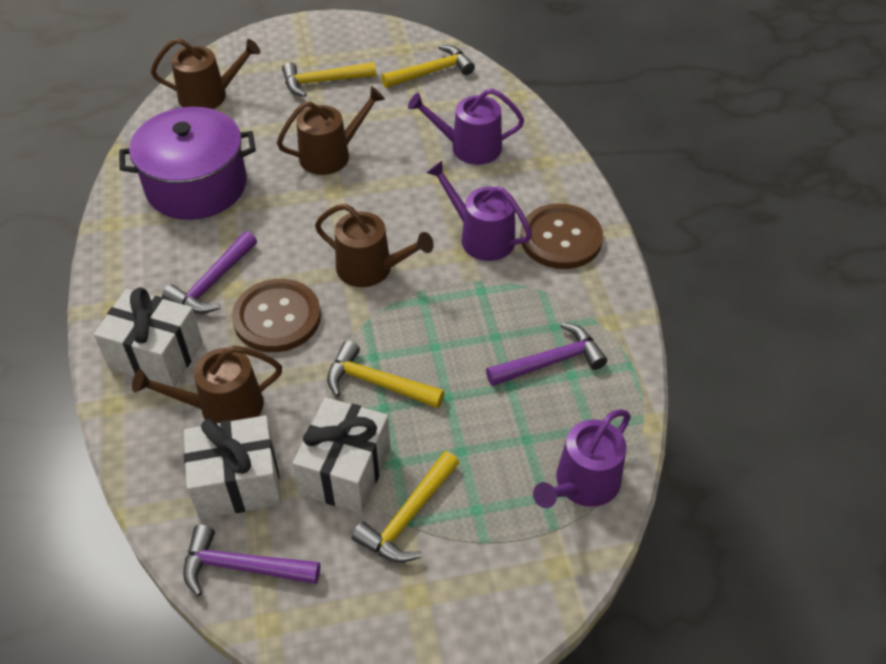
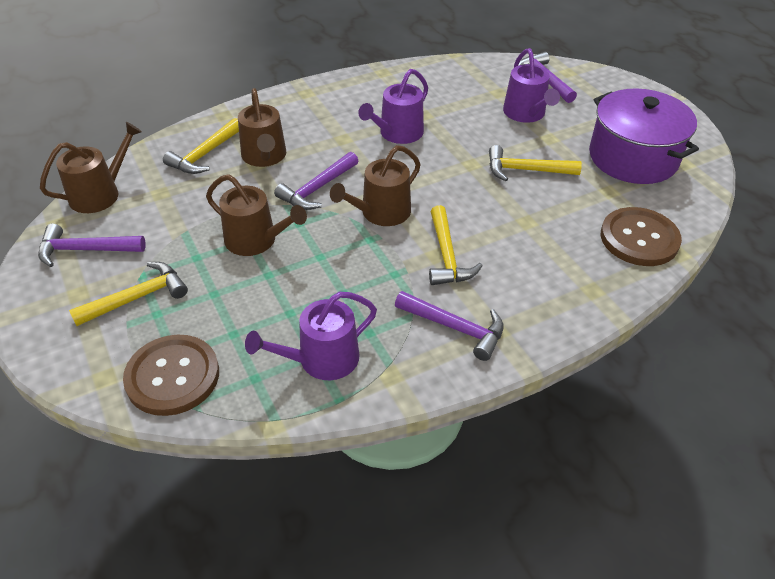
purple hammer: [162,231,257,314] [183,525,320,596] [486,323,607,386] = 3 -> [38,224,145,267] [274,152,358,210] [395,291,503,361] [518,52,577,103] = 4
white gift: [94,287,203,387] [184,415,281,519] [292,397,391,513] = 3 -> none = 0

